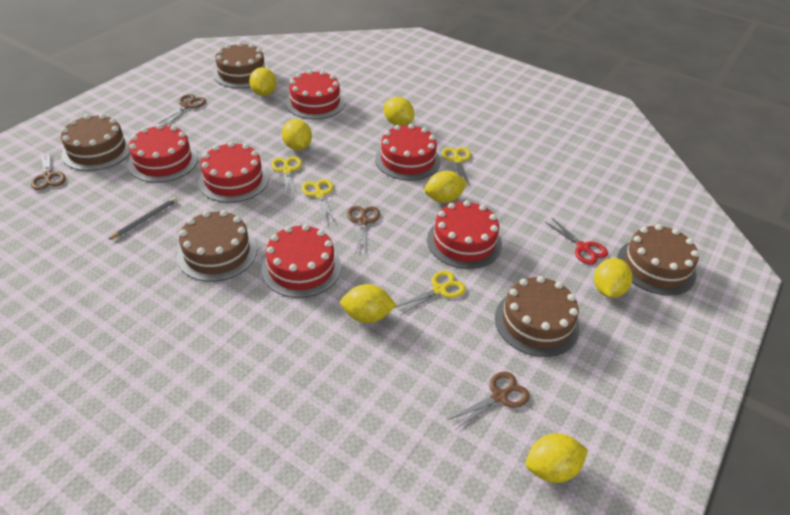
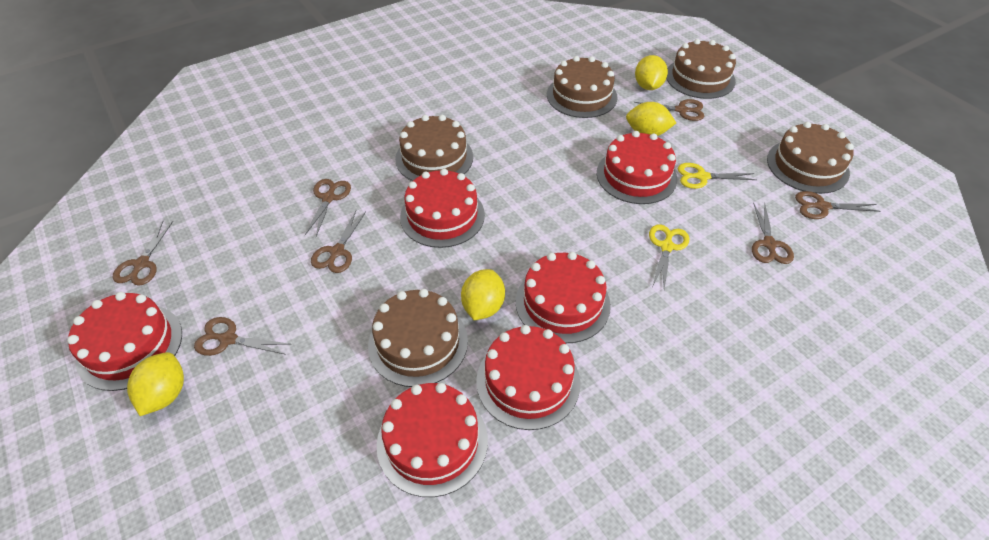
brown scissors: [31,149,66,190] [158,94,206,126] [347,206,380,254] [448,372,530,430] = 4 -> [113,221,173,286] [194,317,292,356] [305,179,351,236] [311,211,366,273] [634,99,704,121] [752,202,794,264] [795,191,881,219] = 7
grey pencil: [108,197,177,240] = 1 -> none = 0
red scissors: [545,218,608,265] = 1 -> none = 0
yellow lemon: [249,67,276,96] [282,119,312,151] [340,284,397,323] [384,97,414,126] [424,171,467,203] [526,433,588,483] [594,258,633,298] = 7 -> [127,352,184,416] [461,269,505,320] [626,102,676,136] [635,55,668,90] = 4
yellow scissors: [271,157,302,197] [302,179,336,223] [396,271,466,315] [442,147,471,186] = 4 -> [649,224,689,289] [677,163,757,189] = 2

